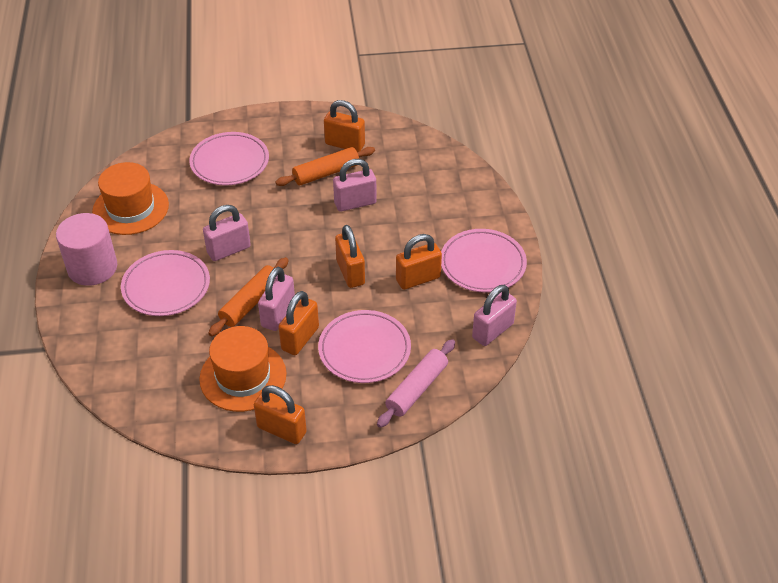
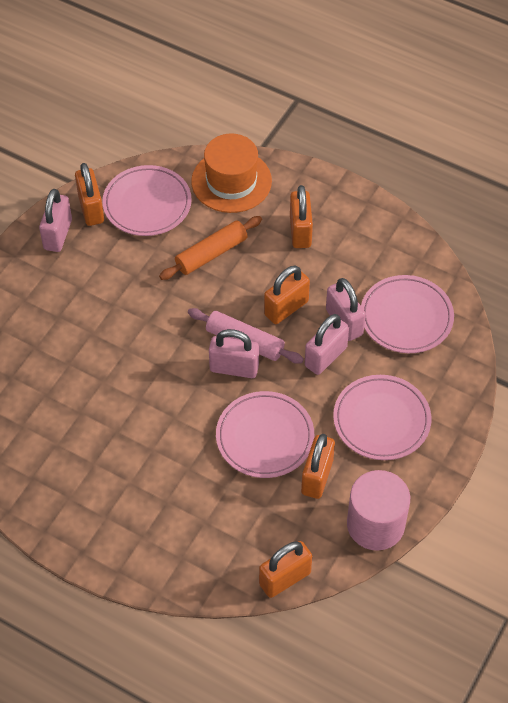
orange hat: [92,162,169,235] [199,326,286,412] = 2 -> [191,133,272,213] = 1
orange rolling pin: [208,257,289,336] [275,147,375,186] = 2 -> [159,216,262,280] = 1

